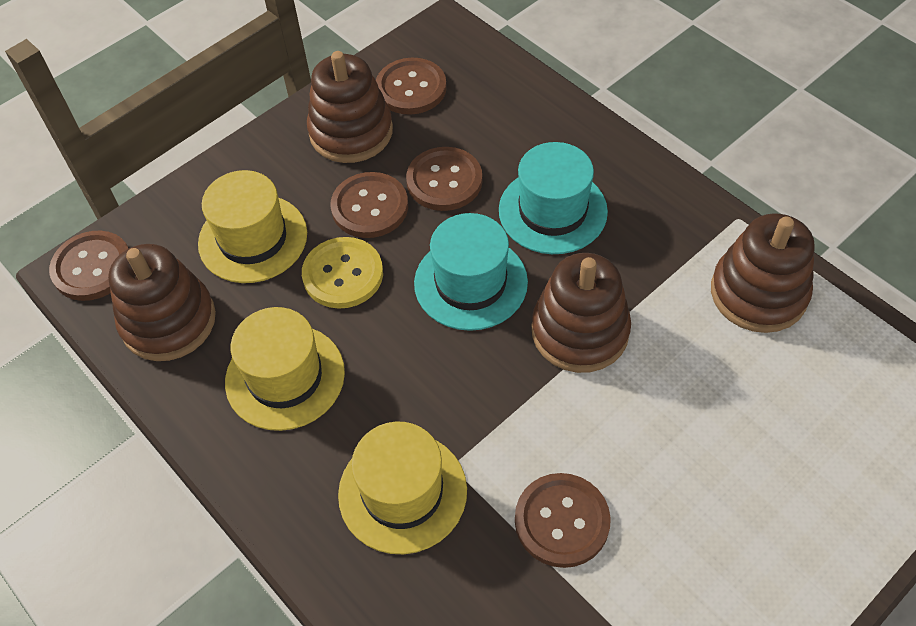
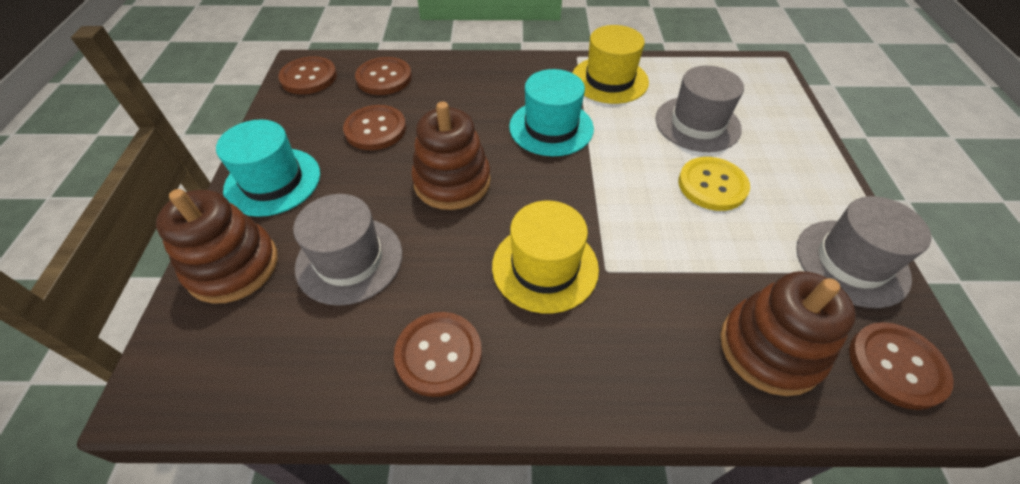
brown stacking toy: [108,244,216,361] [307,51,393,163] [532,253,631,373] [711,213,815,333] = 4 -> [156,189,278,304] [411,102,491,210] [720,271,856,396] = 3
grey hat: none = 0 -> [293,194,402,306] [655,66,744,152] [796,196,931,308] = 3
yellow hat: [198,170,307,283] [225,307,345,431] [338,422,467,554] = 3 -> [492,201,599,313] [572,25,649,104] = 2

